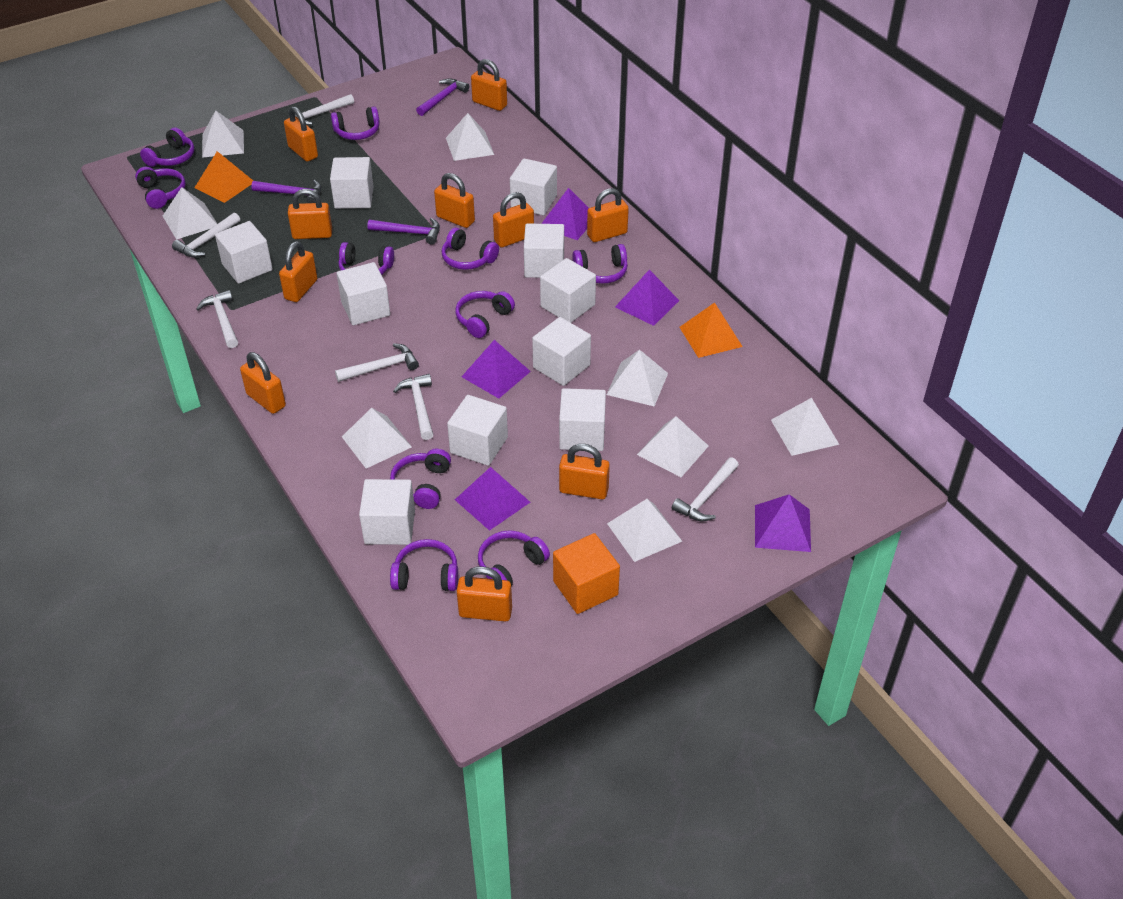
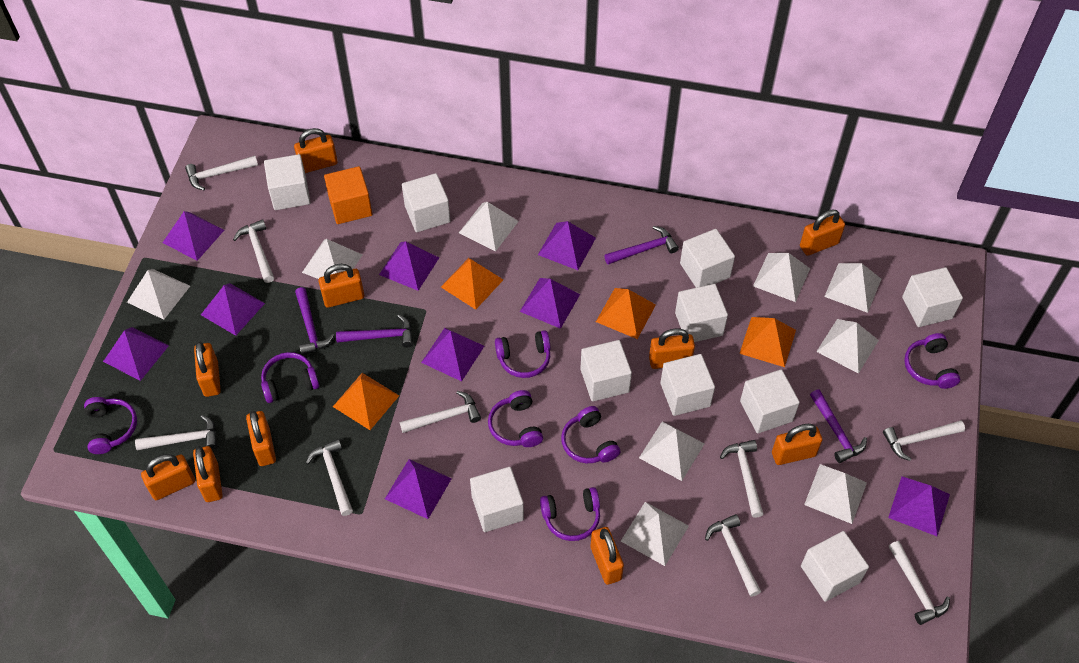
orange pyramid: [194,151,253,203] [679,303,743,358] = 2 -> [333,373,399,430] [441,258,503,310] [596,288,656,339] [739,317,796,367] = 4
purple hammer: [251,180,322,203] [367,218,440,244] [416,79,469,116] = 3 -> [295,287,335,356] [336,315,413,347] [604,226,679,264] [810,389,867,463] = 4
purple headphones: [135,167,186,209] [140,127,194,167] [331,107,380,140] [339,242,394,275] [390,449,451,509] [390,539,458,591] [442,228,499,270] [455,291,515,338] [478,530,550,586] [572,244,628,284] = 10 -> [84,397,137,454] [261,352,319,403] [488,390,543,447] [495,330,550,378] [540,487,600,541] [561,406,620,463] [904,333,960,389] = 7
purple pyramid: [455,467,530,531] [462,340,531,398] [541,188,589,240] [615,270,680,326] [755,494,811,552] = 5 -> [103,327,169,381] [162,211,224,261] [201,283,265,336] [379,241,439,291] [385,459,452,519] [421,328,484,381] [520,278,580,329] [538,221,596,270] [888,476,950,536] = 9
white hammer: [172,212,240,258] [196,290,238,348] [288,94,354,125] [335,343,419,382] [393,374,434,440] [672,457,739,521] = 6 -> [135,415,218,451] [185,156,258,190] [233,219,274,283] [306,439,353,516] [400,391,481,433] [705,514,761,597] [720,440,763,518] [883,421,965,461] [889,541,950,625] = 9
white pyramid: [163,187,217,240] [202,110,244,158] [342,408,412,468] [446,113,494,161] [606,350,668,406] [607,499,682,562] [637,416,708,477] [771,398,839,456] = 8 -> [127,269,190,320] [302,239,362,279] [459,202,519,251] [621,502,689,566] [639,421,705,481] [753,253,810,302] [804,464,867,524] [816,319,879,374] [824,263,881,313] = 9

